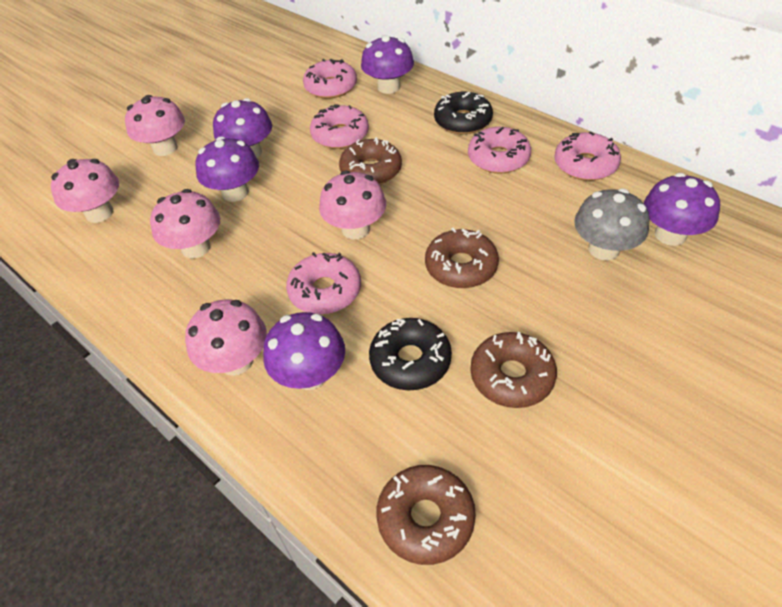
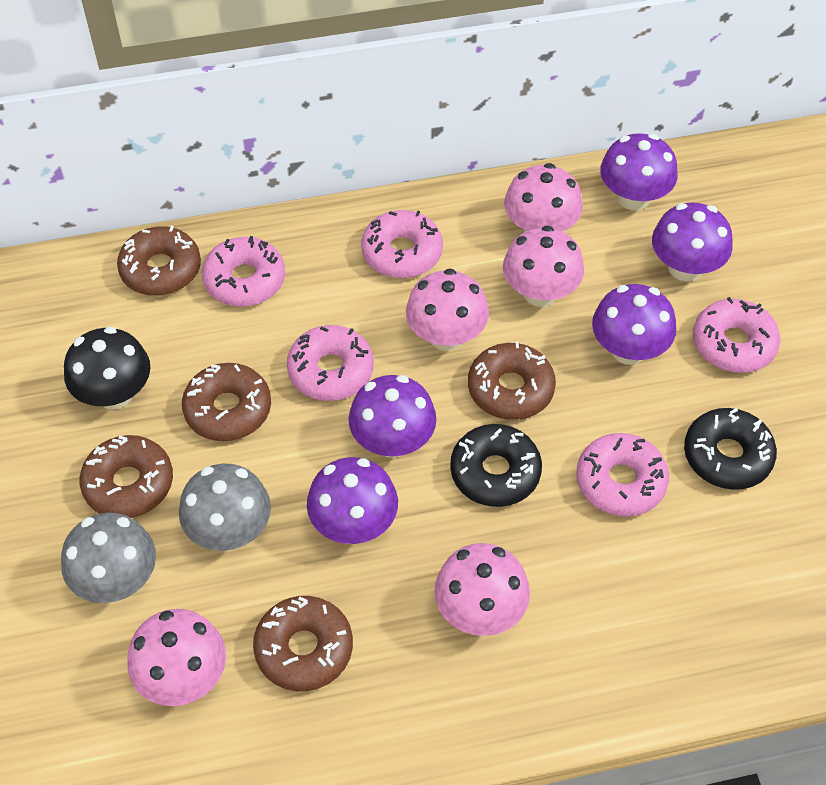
black mushroom: none = 0 -> [64,327,150,410] = 1
brown donut: [339,137,402,185] [376,465,476,565] [425,228,499,288] [470,332,557,408] = 4 -> [80,435,173,518] [117,225,201,296] [182,363,271,441] [253,596,353,691] [468,341,556,420] = 5
grey mushroom: [574,188,649,261] = 1 -> [61,513,156,603] [179,464,271,551] = 2

